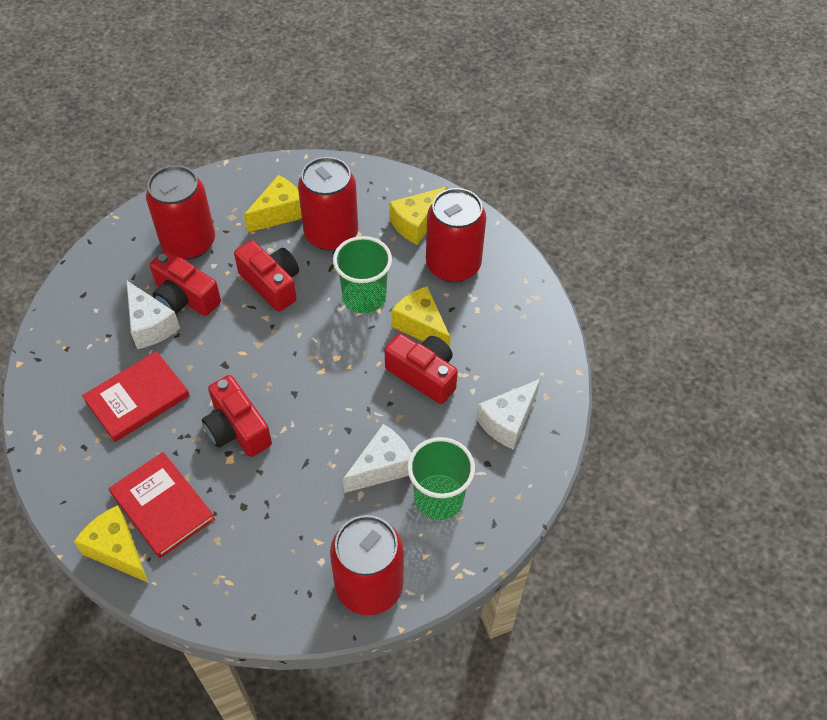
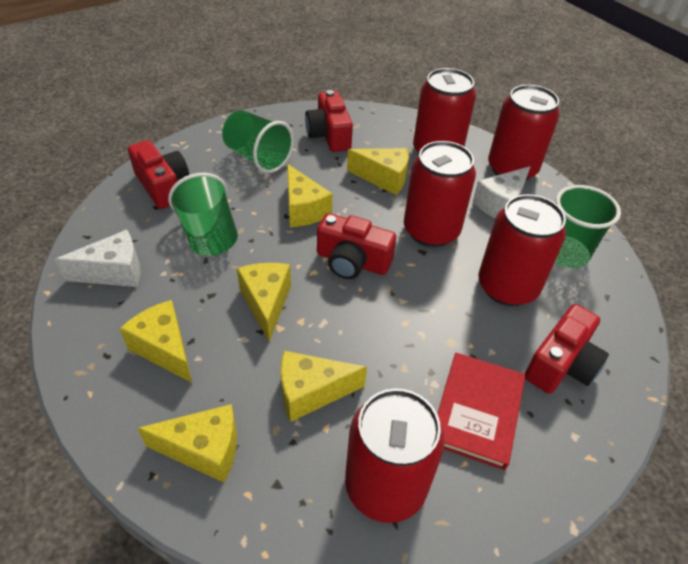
green cup: [333,236,392,314] [407,437,475,520] = 2 -> [168,173,238,256] [222,110,294,173] [555,185,621,268] = 3
red book: [82,351,190,442] [109,452,215,558] = 2 -> [437,353,525,470] = 1
red can: [146,165,215,260] [298,157,358,251] [330,515,404,615] [426,188,486,283] = 4 -> [345,388,445,523] [404,141,476,247] [413,68,476,154] [478,194,566,306] [488,85,560,180] = 5
white cheese: [126,280,180,349] [343,424,411,493] [476,379,540,450] = 3 -> [55,230,140,287] [473,166,531,218] = 2
yellow cheese: [74,505,148,582] [244,175,302,233] [389,187,447,245] [391,286,451,347] = 4 -> [120,300,192,383] [137,404,237,483] [237,263,291,342] [281,351,367,422] [287,164,333,227] [347,148,409,195] = 6

